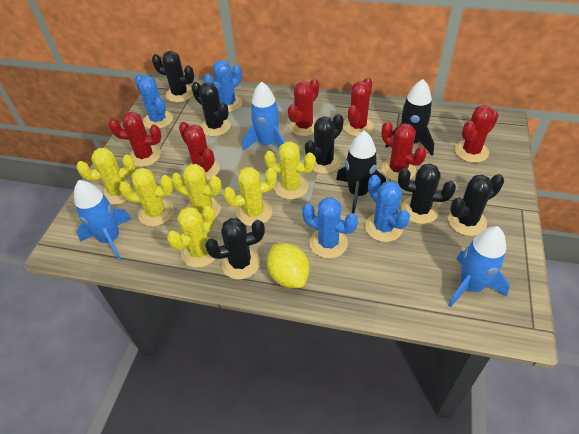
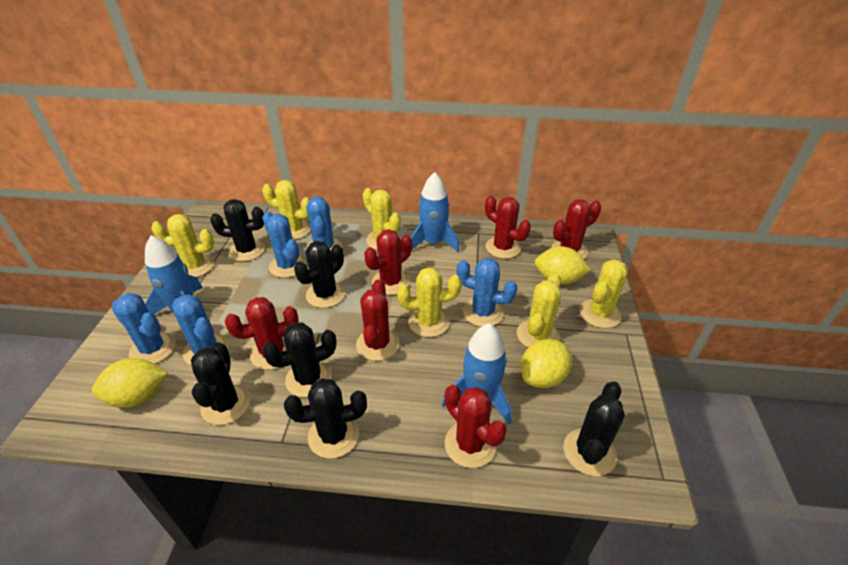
black rocket: [336,131,386,213] [385,79,434,155] = 2 -> none = 0
blue cactus: [135,75,173,129] [204,60,242,112] [302,197,358,259] [365,175,410,242] = 4 -> [111,293,176,364] [172,294,229,366] [262,211,306,278] [306,197,342,251] [457,258,517,327] = 5
yellow lemon: [267,243,309,288] = 1 -> [92,358,168,408] [521,339,572,388] [535,246,591,285] = 3

